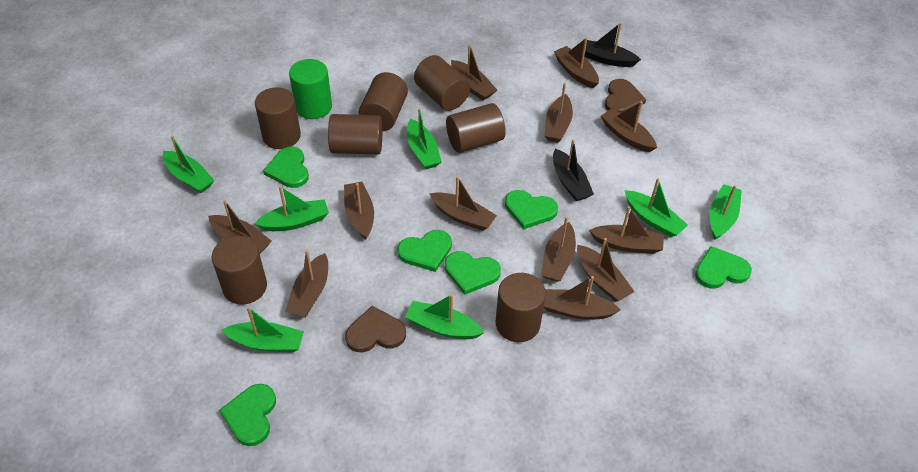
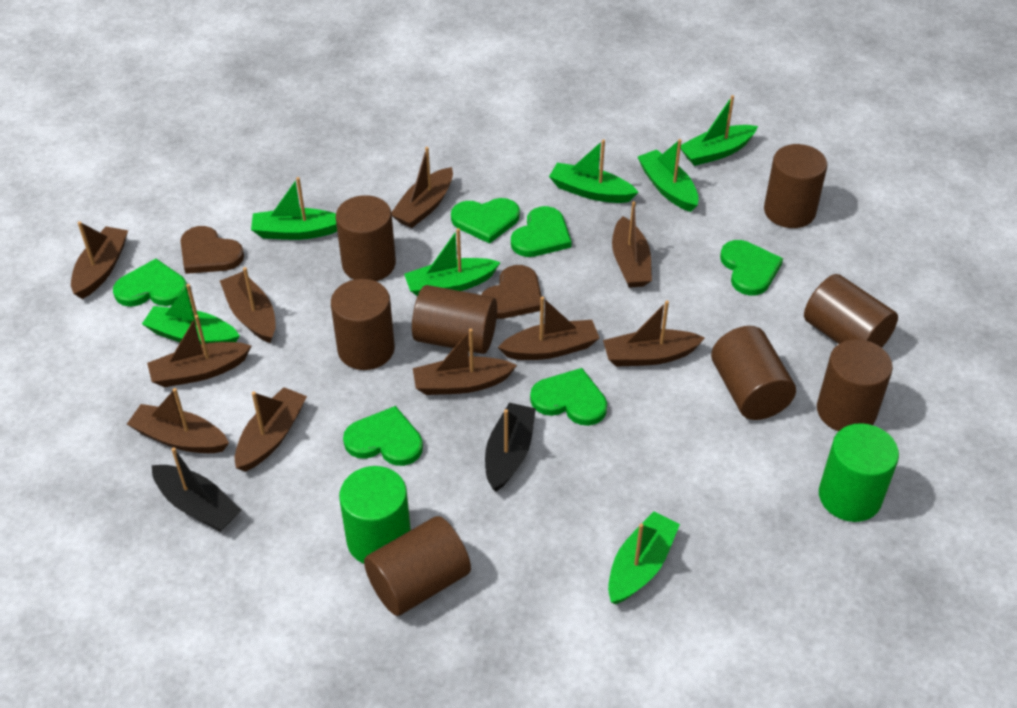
brown boat: [208,200,271,254] [285,250,328,317] [344,182,374,240] [429,176,497,231] [451,44,497,101] [541,217,576,282] [544,82,573,143] [544,276,621,320] [554,38,599,88] [577,238,635,301] [589,206,664,254] [601,102,657,152] = 12 -> [71,221,128,299] [127,388,229,453] [147,315,252,387] [220,267,276,343] [235,387,307,472] [392,147,453,228] [413,329,517,395] [498,297,599,360] [603,301,705,367] [612,201,652,288] = 10
brown cylinder: [212,236,267,305] [255,87,301,149] [328,114,382,154] [359,72,408,131] [414,55,470,111] [446,103,506,153] [495,273,546,342] = 7 -> [331,279,395,370] [336,195,396,281] [364,516,471,616] [412,285,497,354] [711,326,796,420] [764,144,827,228] [804,274,898,348] [817,339,893,432] = 8
green cylinder: [289,59,332,119] = 1 -> [339,466,411,564] [819,423,899,522] = 2

